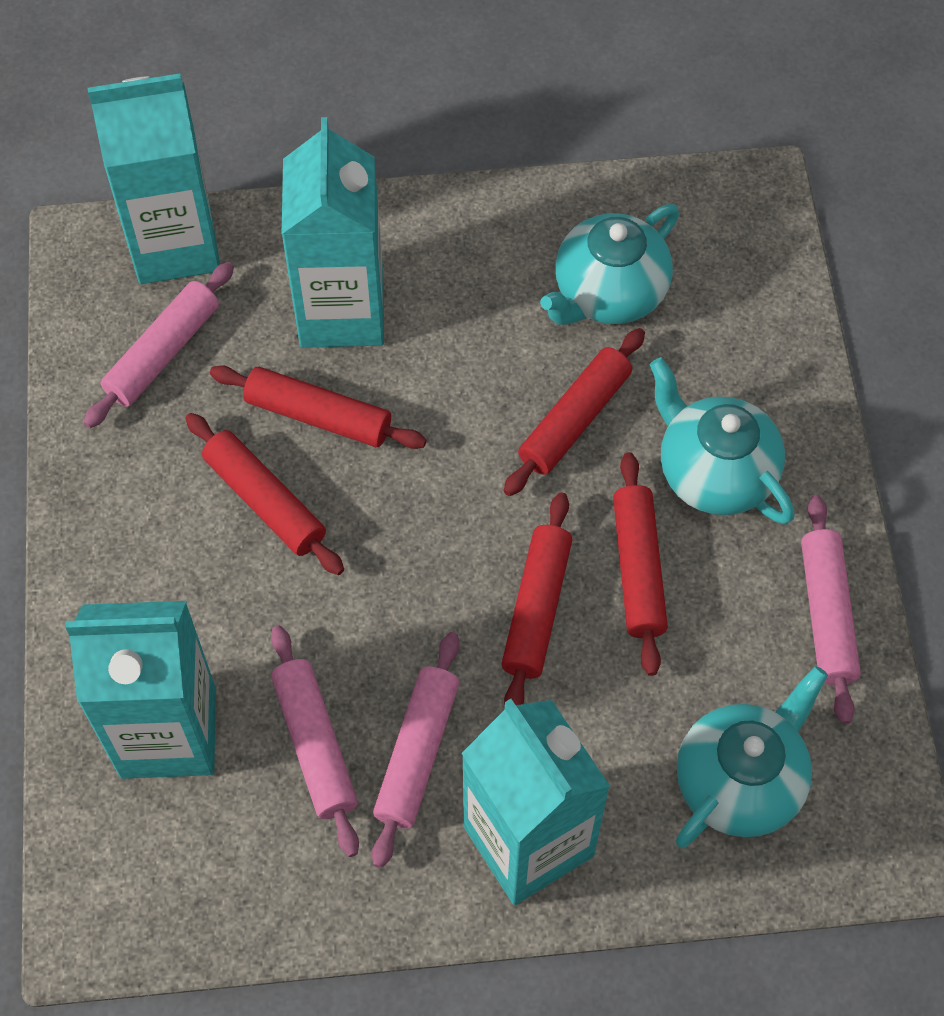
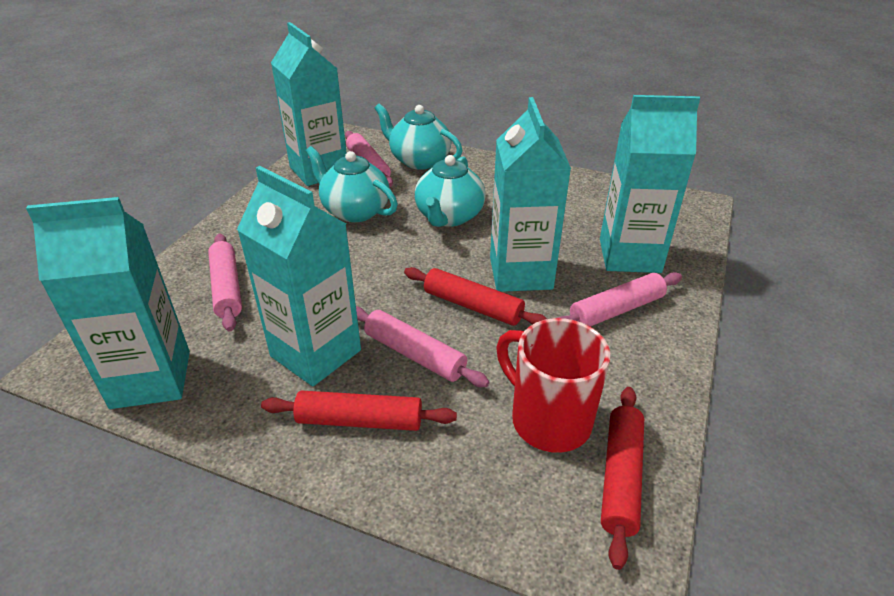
red mug: none = 0 -> [496,318,611,453] = 1
red rolling pin: [185,413,344,575] [210,365,427,449] [501,492,572,705] [504,328,645,496] [613,452,668,676] = 5 -> [261,390,457,431] [404,267,547,326] [601,387,644,570] = 3
turquoise carton: [65,601,216,779] [88,73,220,284] [282,117,384,348] [461,699,611,905] = 4 -> [26,197,190,409] [237,166,361,386] [271,22,347,186] [490,97,571,292] [600,95,700,273] = 5

